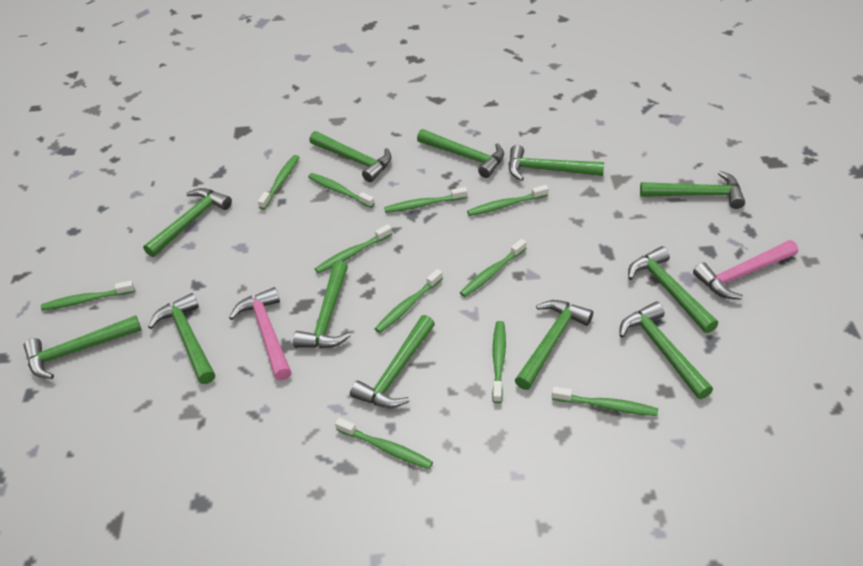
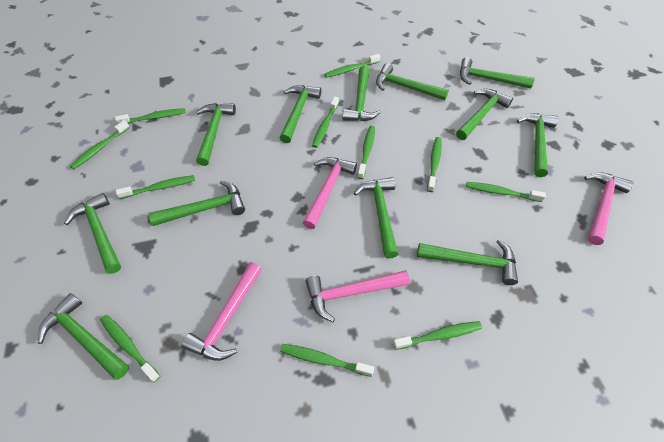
pink hammer: [229,287,291,381] [693,240,798,300] = 2 -> [181,262,262,361] [303,157,357,229] [306,270,410,322] [584,172,633,245] = 4

